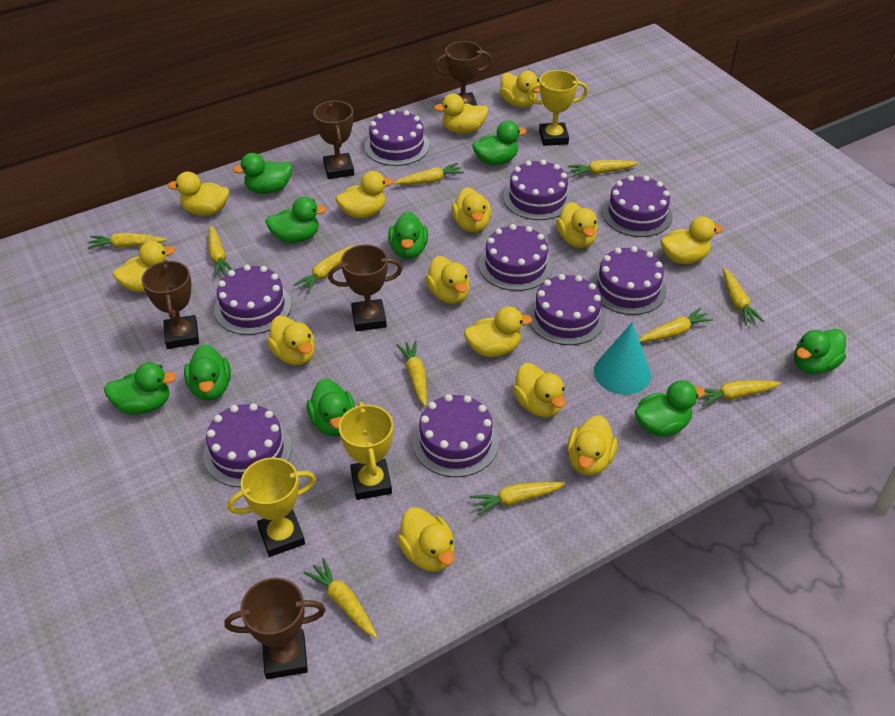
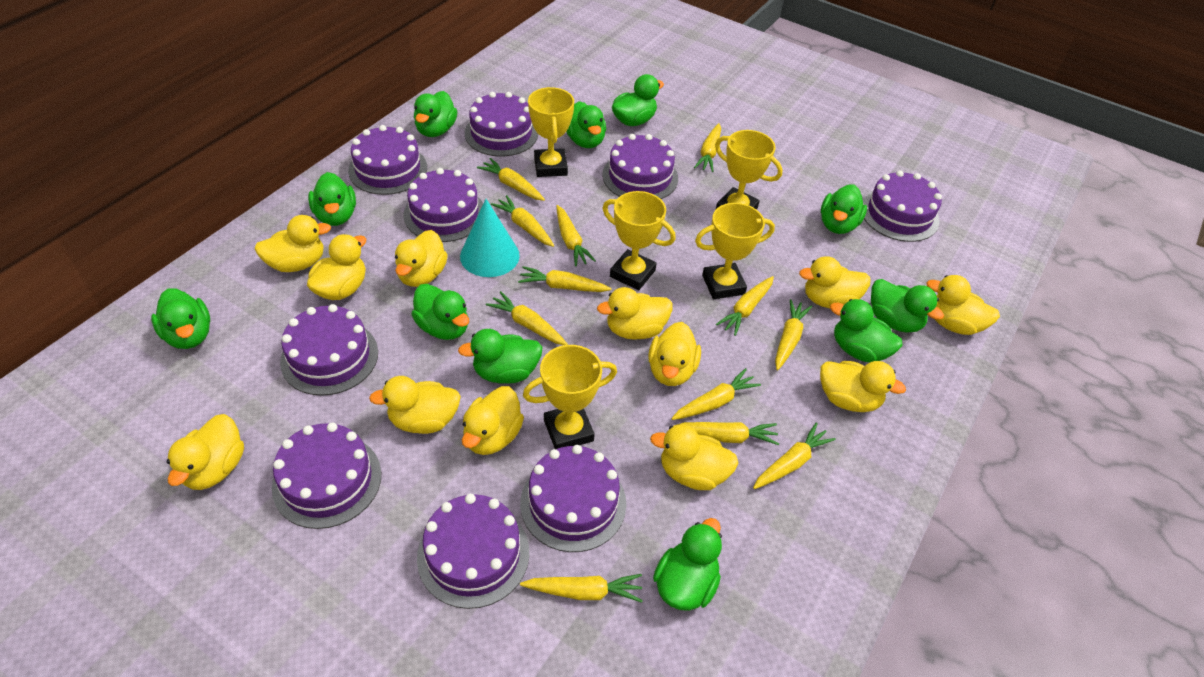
brown trophy: [141,260,199,349] [224,578,326,679] [313,101,354,179] [328,244,403,331] [434,41,492,106] = 5 -> none = 0
green duck: [104,363,176,415] [184,344,231,400] [232,153,292,194] [265,197,327,243] [307,379,355,436] [388,212,428,259] [472,121,527,165] [635,380,705,437] [794,329,846,374] = 9 -> [151,288,210,349] [308,172,356,226] [411,284,469,340] [414,91,457,137] [458,329,543,384] [566,101,606,148] [612,74,664,126] [653,518,722,611] [821,184,867,234] [830,299,902,362] [871,279,944,332] = 11
yellow carrot: [87,233,167,249] [208,226,233,277] [294,246,353,293] [304,558,377,638] [393,163,464,185] [396,340,427,407] [470,482,565,516] [568,160,638,177] [639,307,713,342] [698,380,781,406] [723,268,764,325] = 11 -> [477,158,545,201] [486,291,568,345] [491,195,554,247] [518,266,612,292] [520,574,643,603] [557,205,596,266] [671,368,761,420] [674,422,779,445] [694,123,721,172] [716,276,774,336] [753,422,836,489] [775,299,812,370] = 12
yellow duck: [113,241,175,293] [167,171,229,216] [267,316,315,365] [336,171,393,218] [397,507,455,572] [425,256,470,304] [434,93,488,134] [451,187,491,233] [464,306,532,357] [500,71,540,108] [513,363,566,417] [556,202,598,248] [567,415,617,476] [661,216,723,264] = 14 -> [167,414,244,490] [254,215,331,272] [307,234,366,300] [369,376,461,434] [395,230,448,287] [462,386,524,455] [597,287,673,340] [648,322,701,386] [650,424,738,490] [799,256,871,308] [820,361,906,412] [926,275,1000,335] = 12
yellow trophy: [227,457,316,557] [339,402,393,500] [527,70,588,146] = 3 -> [523,345,617,449] [528,87,574,177] [602,191,676,290] [695,203,775,299] [715,130,783,209] = 5

